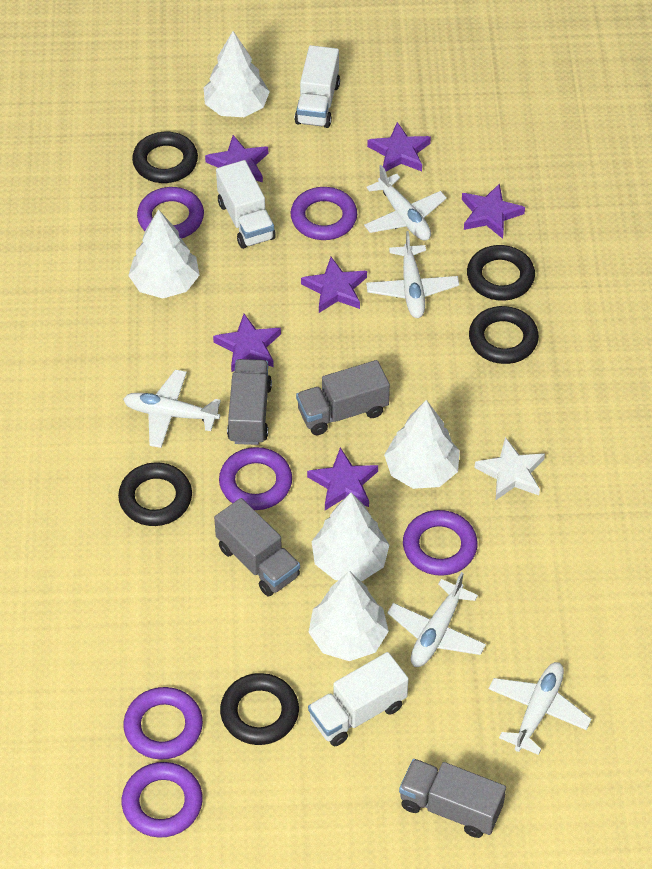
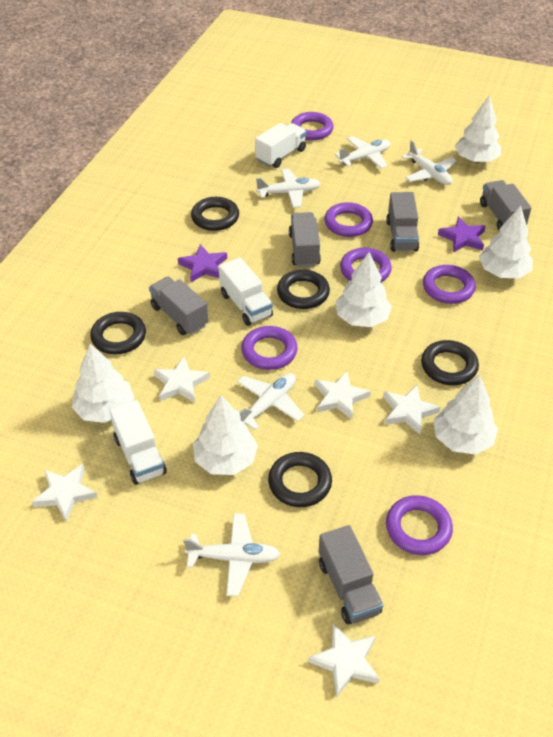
grey truck: [214,498,300,597] [227,359,272,445] [296,360,390,435] [399,759,506,838] = 4 -> [149,277,208,335] [289,212,321,267] [319,525,383,625] [386,192,419,252] [480,180,531,230] = 5
purple star: [205,135,268,182] [213,314,281,372] [301,257,367,313] [307,447,378,510] [367,122,431,172] [462,183,525,239] = 6 -> [178,244,227,282] [438,217,486,253] = 2
white star: [474,437,545,500] = 1 -> [32,464,98,521] [154,357,210,403] [308,623,380,698] [315,371,371,419] [383,385,440,435] = 5
white tree: [128,209,200,299] [204,31,270,117] [308,571,389,661] [311,493,389,581] [384,400,460,489] = 5 -> [72,344,134,423] [193,395,258,475] [336,252,392,327] [433,374,498,455] [455,95,501,163] [479,206,533,279] = 6

